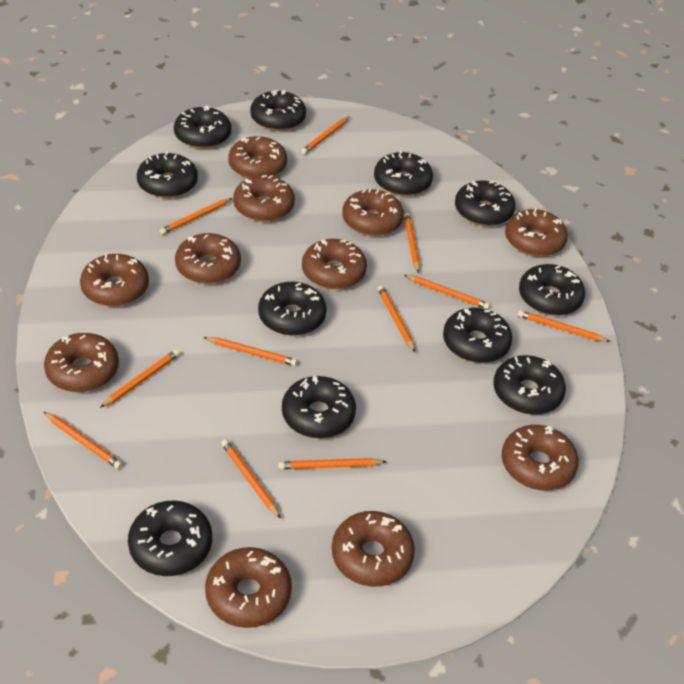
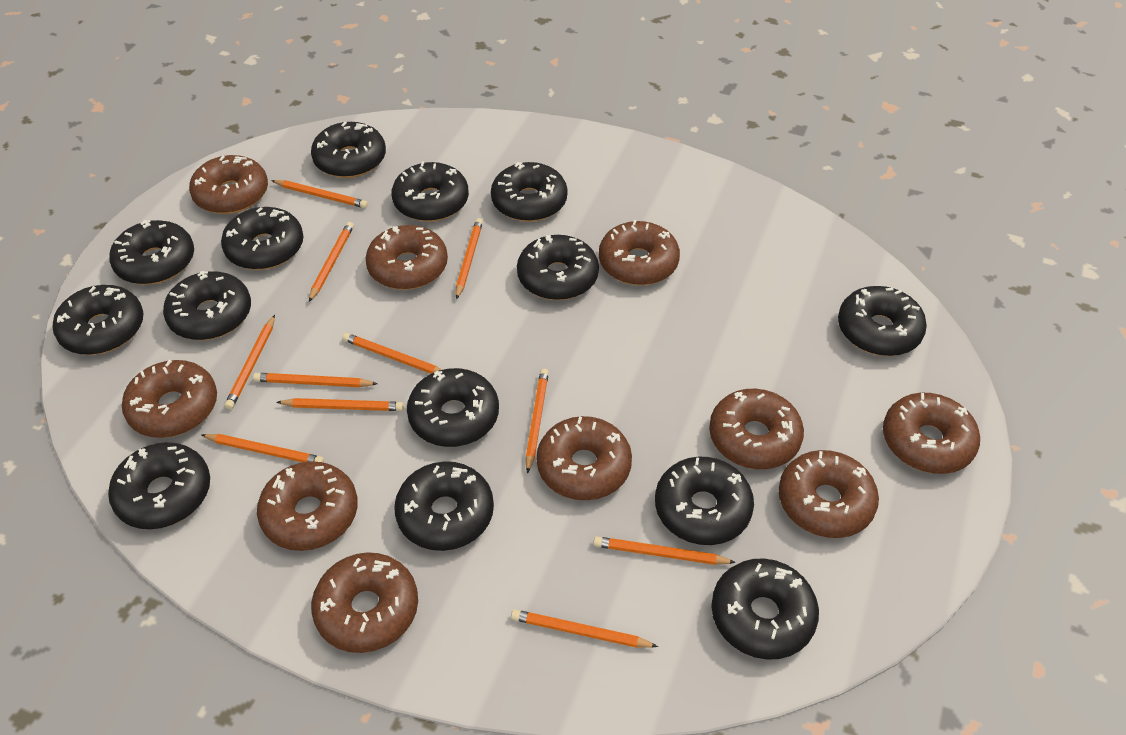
black donut: [128,500,212,576] [137,152,198,198] [174,106,231,149] [250,90,306,131] [258,282,327,336] [282,376,356,438] [374,151,433,196] [443,308,512,363] [455,181,516,226] [493,355,566,415] [519,264,585,316] = 11 -> [53,285,144,355] [108,442,210,529] [109,220,194,285] [163,271,251,340] [221,207,304,270] [311,122,386,178] [392,162,469,222] [394,461,494,551] [407,368,499,447] [491,162,568,222] [517,235,599,300] [655,457,754,545] [711,558,819,660] [838,286,927,356] = 14
brown donut: [44,333,119,392] [80,254,149,306] [175,233,241,284] [205,547,292,628] [228,136,287,178] [233,175,295,222] [302,239,367,289] [332,511,415,587] [342,188,404,236] [502,425,579,490] [505,208,568,257] = 11 -> [122,360,217,438] [189,155,268,214] [257,461,358,551] [311,552,418,653] [365,225,448,290] [536,416,632,500] [599,220,680,285] [709,389,804,469] [779,450,879,538] [883,393,980,474] = 10

